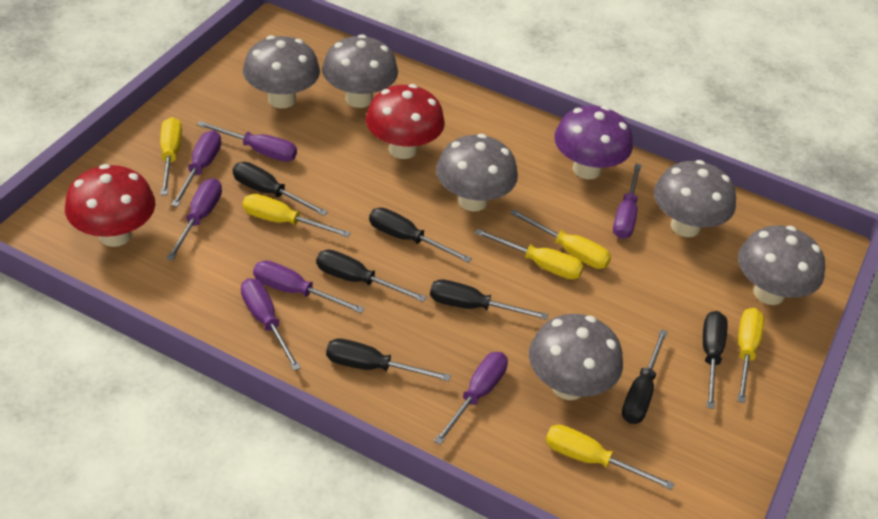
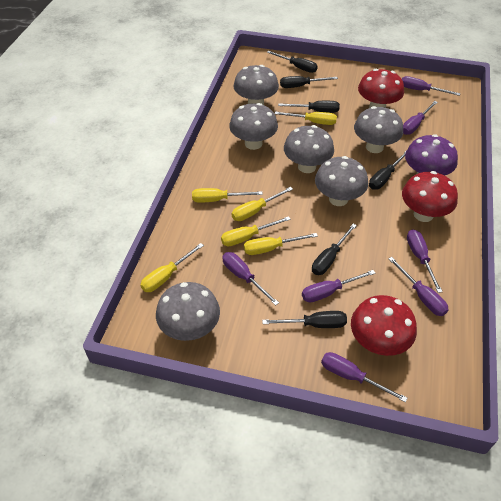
black screwdriver: [233,162,328,216] [316,250,427,302] [326,338,451,381] [369,208,472,263] [430,279,548,320] [622,329,668,424] [703,311,728,409] = 7 -> [262,311,347,328] [267,51,318,73] [278,101,340,113] [280,76,338,88] [312,224,357,275] [369,150,407,190] = 6
red mushroom: [65,164,155,247] [366,84,445,159] = 2 -> [351,295,417,356] [358,69,404,108] [402,171,458,222] = 3

